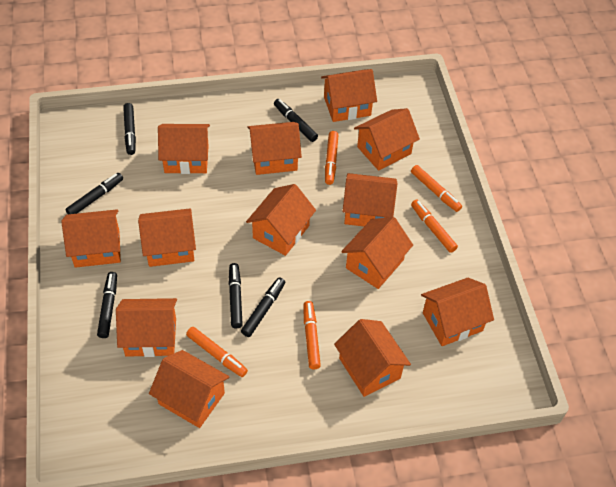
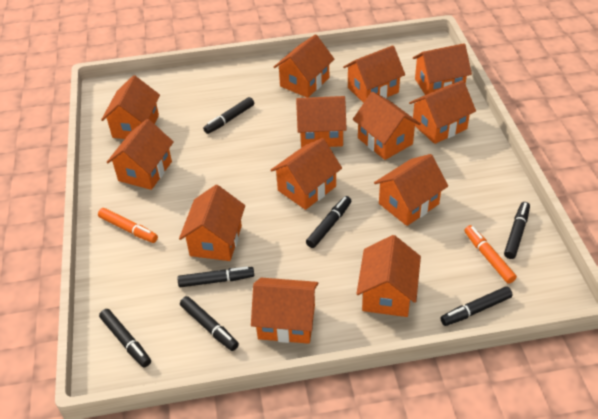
black marker: [65,173,123,214] [97,272,117,338] [123,103,136,155] [229,263,243,328] [241,277,285,337] [274,99,318,142] = 6 -> [99,309,151,368] [178,266,254,287] [180,296,239,351] [203,97,254,134] [306,196,351,248] [440,286,513,326] [504,202,530,259] = 7
orange marker: [186,327,248,377] [303,301,321,369] [325,131,338,185] [411,165,462,212] [411,200,458,253] = 5 -> [98,208,158,243] [464,225,517,284] = 2

